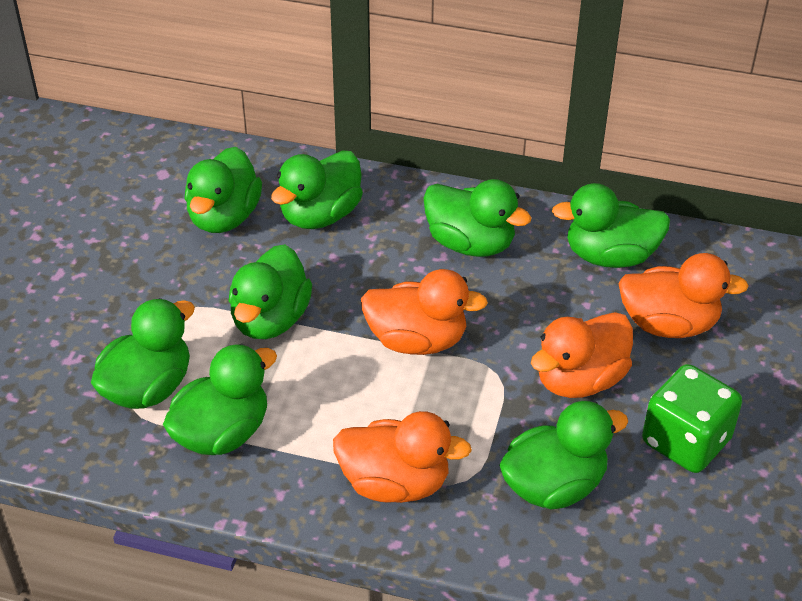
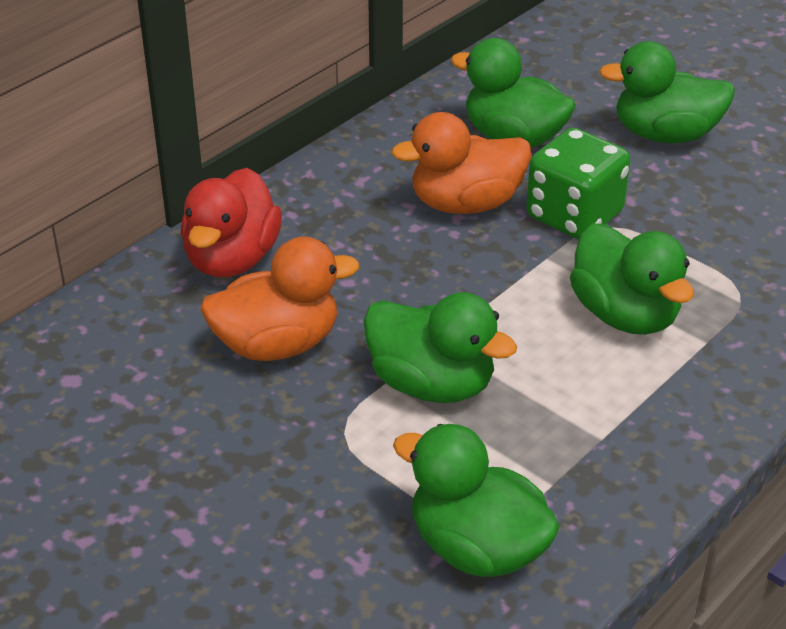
green duck: [91,298,195,409] [163,344,277,455] [184,147,262,233] [229,244,312,339] [271,150,363,229] [423,179,531,257] [499,401,628,509] [552,183,670,268] = 8 -> [363,292,517,403] [393,424,560,577] [451,38,576,148] [570,223,694,335] [599,41,735,143] = 5
orange duck: [333,411,472,503] [361,269,488,355] [531,312,633,398] [618,253,749,338] = 4 -> [201,237,360,361] [391,112,531,214] = 2
red duck: none = 0 -> [181,168,282,277] = 1

